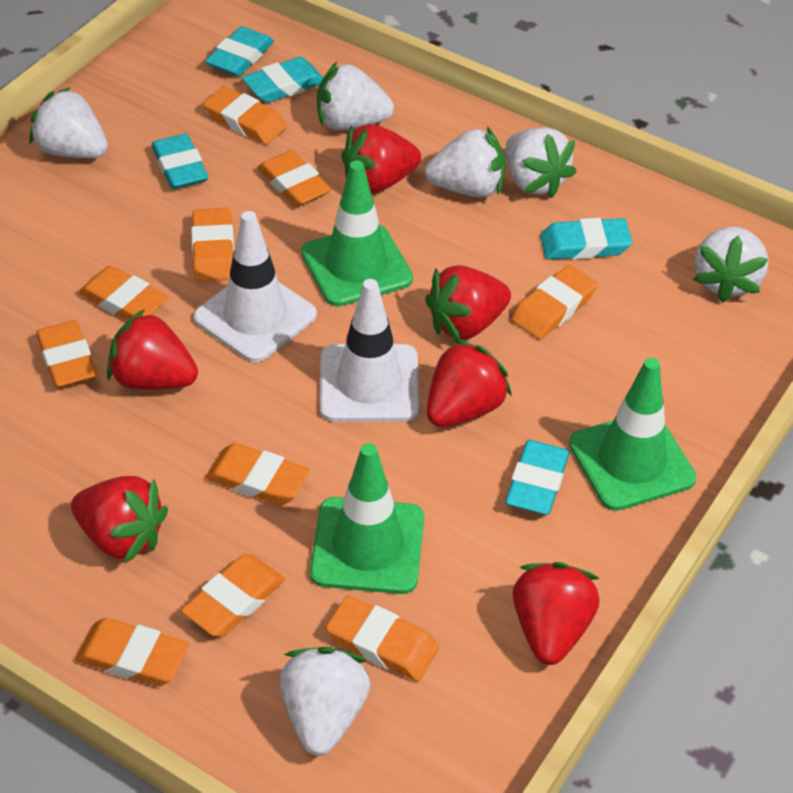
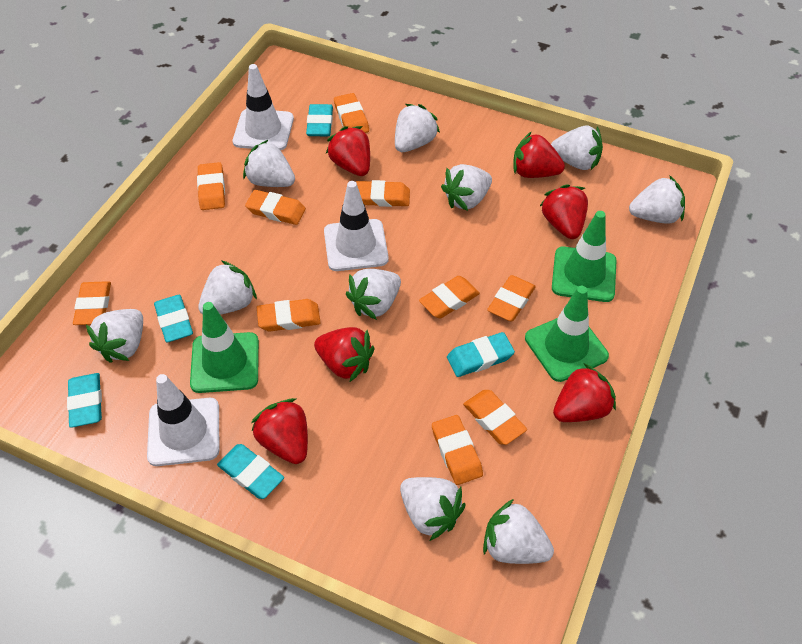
white strawberry: [29,87,108,158] [280,647,370,756] [317,62,394,130] [425,127,506,198] [505,127,576,198] [693,226,768,303] = 6 -> [86,309,143,363] [198,261,257,315] [243,140,295,187] [346,269,401,320] [395,104,440,152] [400,477,466,541] [441,164,492,211] [483,499,554,564] [551,126,603,170] [629,175,685,224] = 10
white traffic cone: [193,211,317,362] [320,279,420,422] = 2 -> [147,374,219,466] [233,64,294,151] [324,181,389,271] = 3

